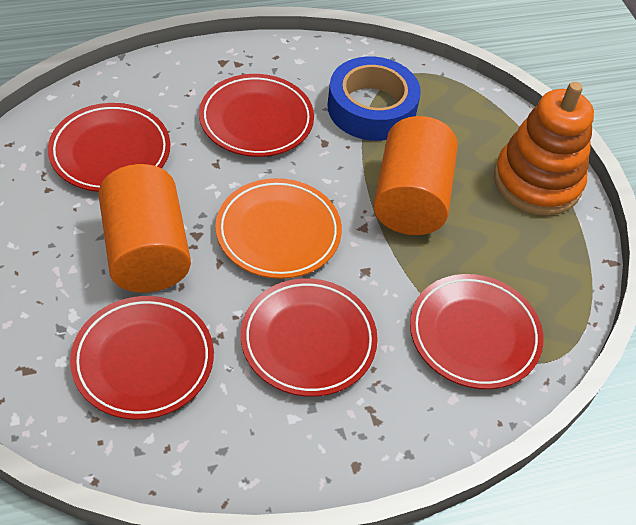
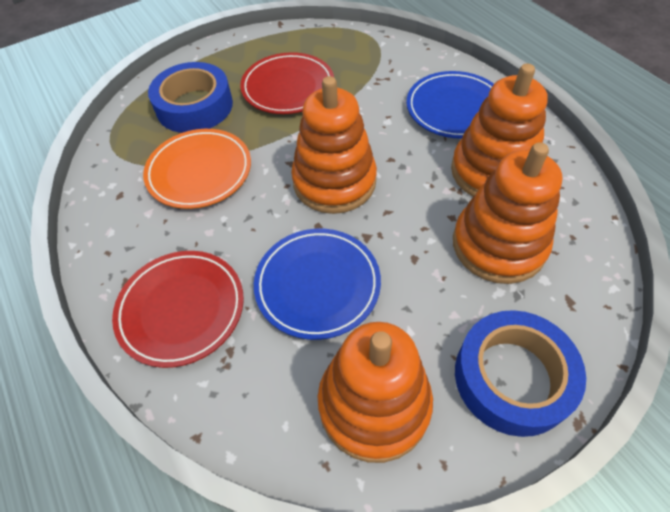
blue plate: none = 0 -> [254,229,381,340] [407,71,494,139] = 2
blue tape: [327,56,421,141] = 1 -> [148,62,233,133] [455,310,586,437] = 2
orange cylinder: [98,164,191,293] [373,116,458,235] = 2 -> none = 0
orange stacking toy: [494,82,594,216] = 1 -> [291,76,377,214] [318,322,433,463] [451,64,548,197] [453,142,562,284] = 4
red plate: [48,103,170,192] [70,296,214,420] [199,74,314,157] [241,278,378,397] [410,274,544,389] = 5 -> [112,251,244,368] [240,52,334,114] = 2

